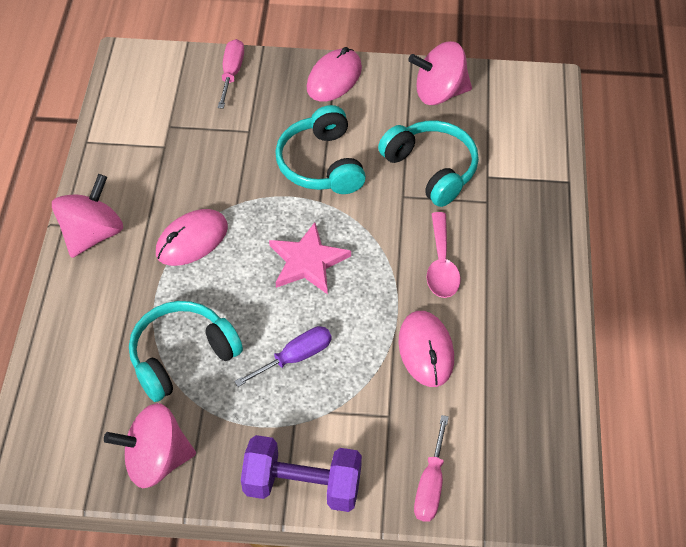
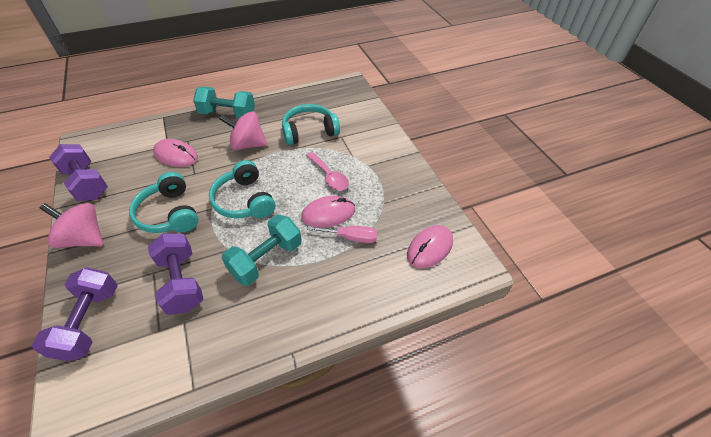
pink screwdriver: [218,39,244,109] [414,415,449,522] = 2 -> [306,226,377,243] = 1
pink spinning top: [52,174,123,258] [104,403,196,488] [408,41,472,105] = 3 -> [40,203,103,248] [219,111,268,150] = 2
pink star: [269,222,351,294] = 1 -> none = 0
purple dumbbell: [241,435,362,512] = 1 -> [32,267,118,361] [49,144,108,201] [148,233,203,315] = 3
purple screwdriver: [234,326,332,387] = 1 -> none = 0
turquoise dumbbell: none = 0 -> [193,87,255,118] [222,215,302,286] = 2

